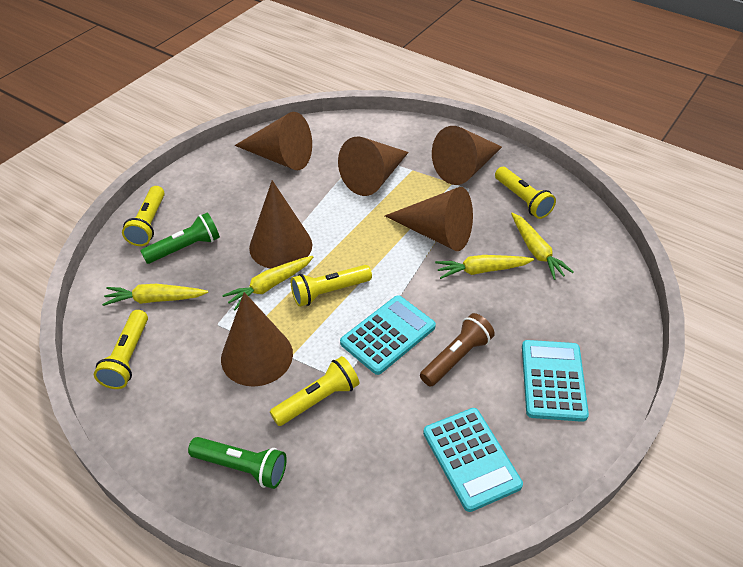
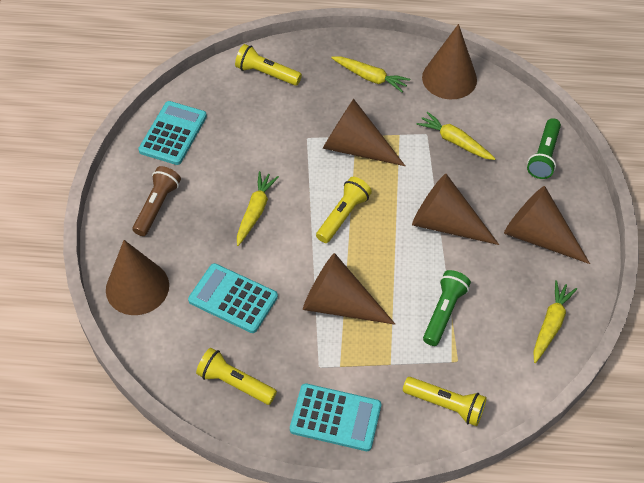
yellow flashlight: [94,310,148,389] [122,186,165,246] [270,356,359,426] [291,265,372,307] [495,167,556,219] = 5 -> [196,348,277,405] [235,44,302,86] [316,177,372,243] [403,377,487,426] = 4

